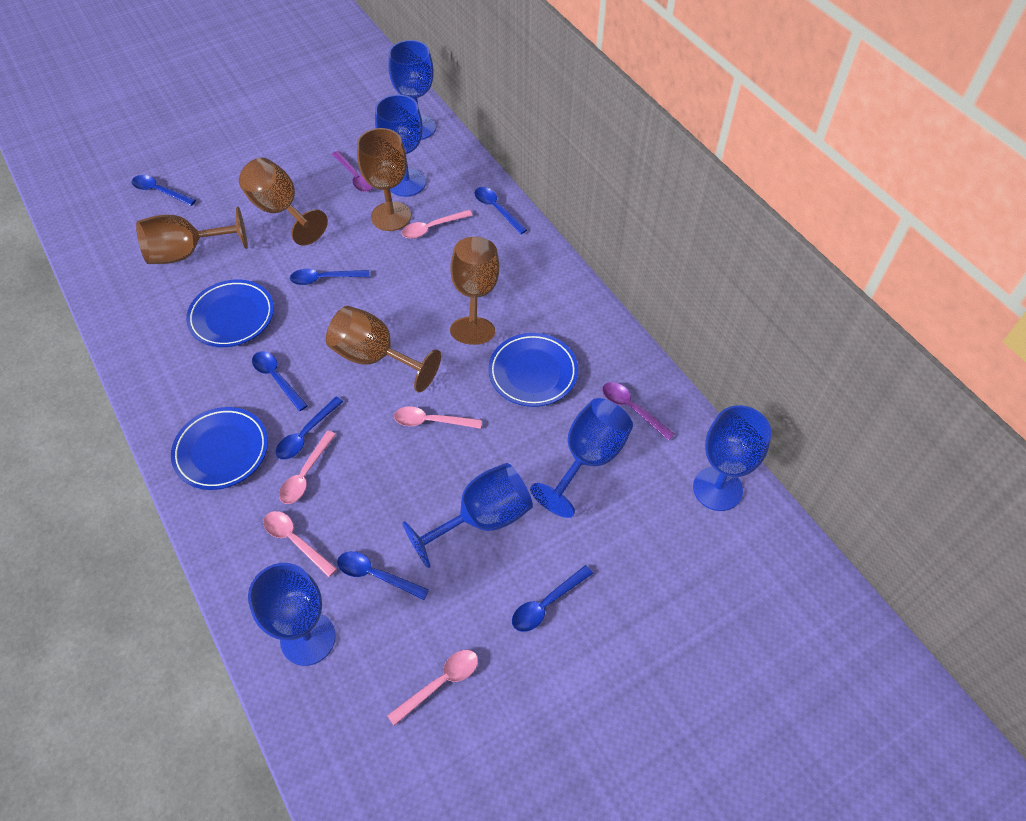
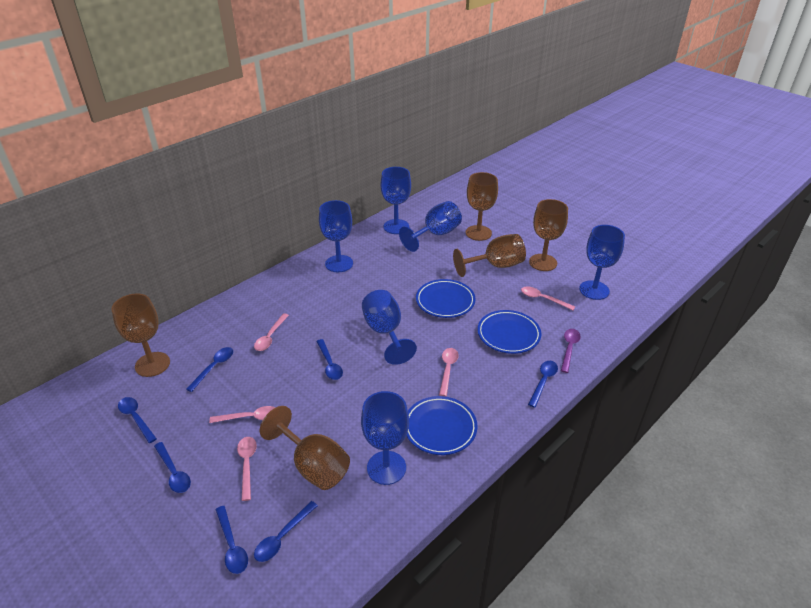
purple spoon: [332,151,373,192] [602,382,675,441] = 2 -> [561,329,581,373] = 1

